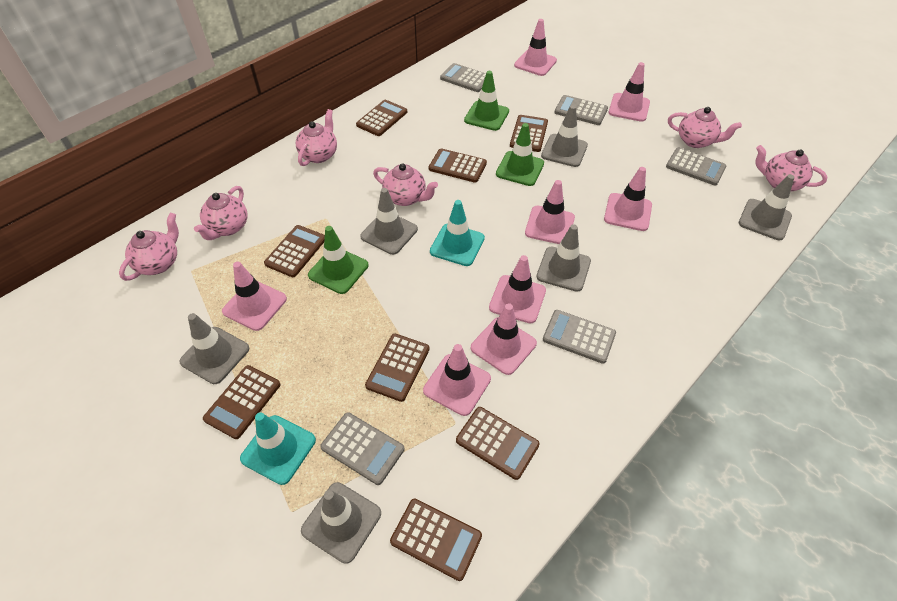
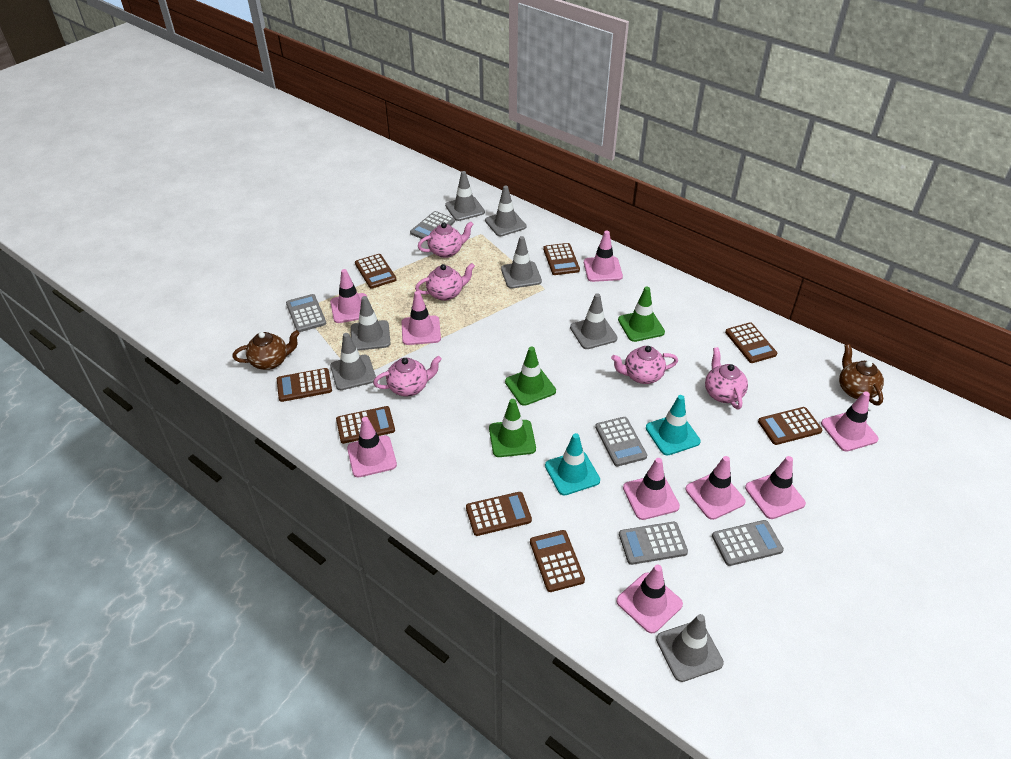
brown teapot: none = 0 -> [232,330,300,370] [839,344,884,406] = 2
grey traffic cone: [179,313,249,384] [301,482,381,564] [360,188,418,255] [537,224,591,292] [541,105,588,167] [739,174,795,240] = 6 -> [330,333,376,390] [351,296,391,351] [445,171,485,221] [485,186,526,236] [501,236,542,289] [570,293,618,349] [656,614,724,682] = 7
pink teapot: [119,213,179,281] [194,186,248,240] [296,109,337,166] [373,163,438,206] [668,107,742,148] [755,145,827,191] = 6 -> [373,356,442,396] [415,263,475,301] [418,221,474,258] [611,346,678,384] [705,347,748,409] = 5
pink traffic cone: [222,261,287,331] [423,344,491,416] [471,303,537,375] [489,255,546,323] [514,19,557,76] [525,180,575,244] [604,167,652,231] [609,62,650,122] = 8 -> [330,269,367,323] [347,417,397,477] [402,291,441,345] [584,231,623,282] [616,565,683,633] [623,458,680,520] [685,456,746,520] [745,456,806,519] [821,391,879,452] = 9

